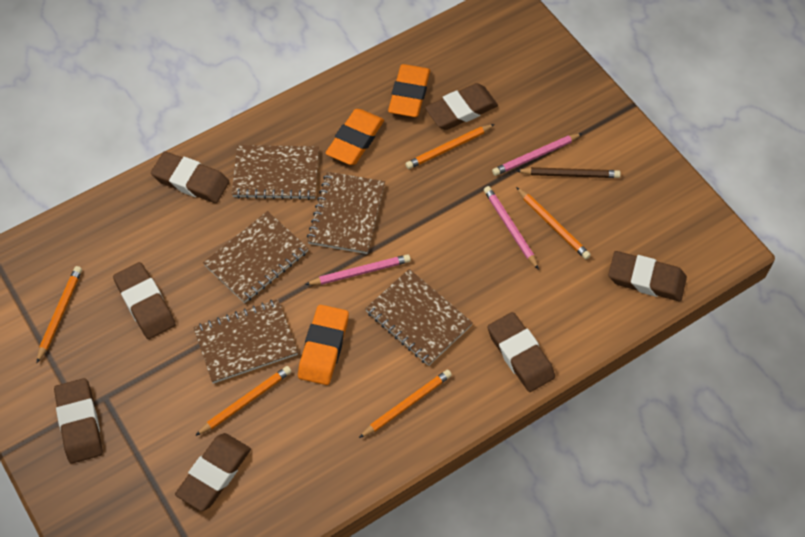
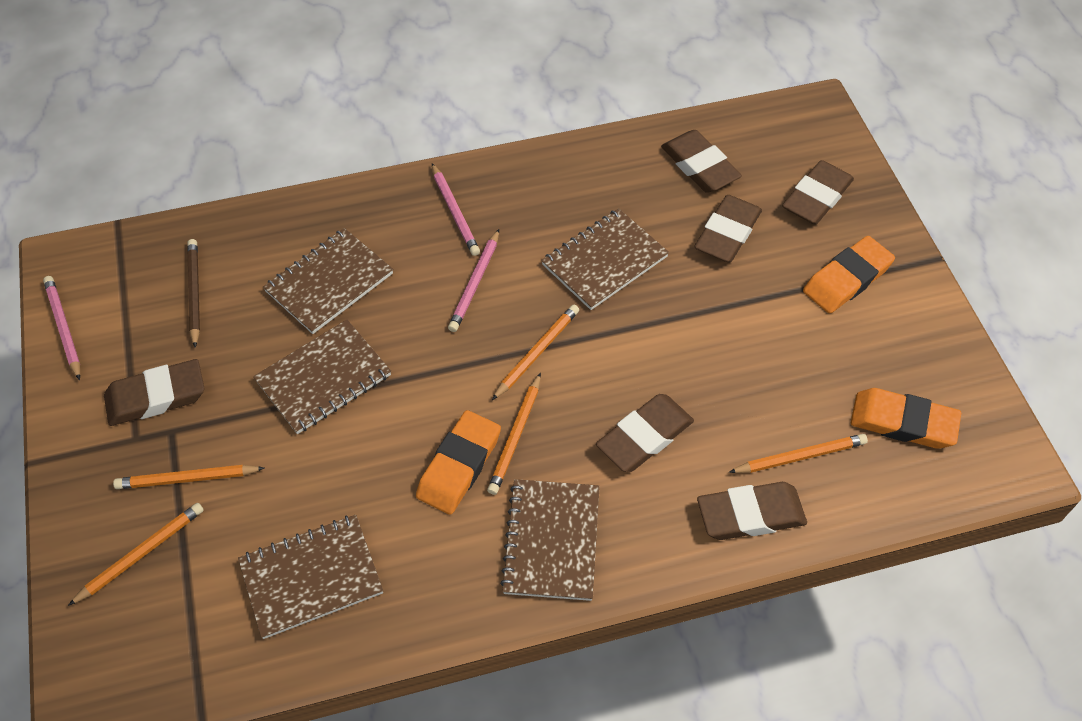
brown eraser: [54,378,103,464] [113,262,176,339] [151,151,229,203] [175,433,251,511] [425,83,498,130] [488,312,555,392] [608,251,687,301] = 7 -> [104,359,205,426] [596,394,694,472] [661,130,742,193] [694,195,762,263] [697,482,807,540] [782,160,854,225] = 6

